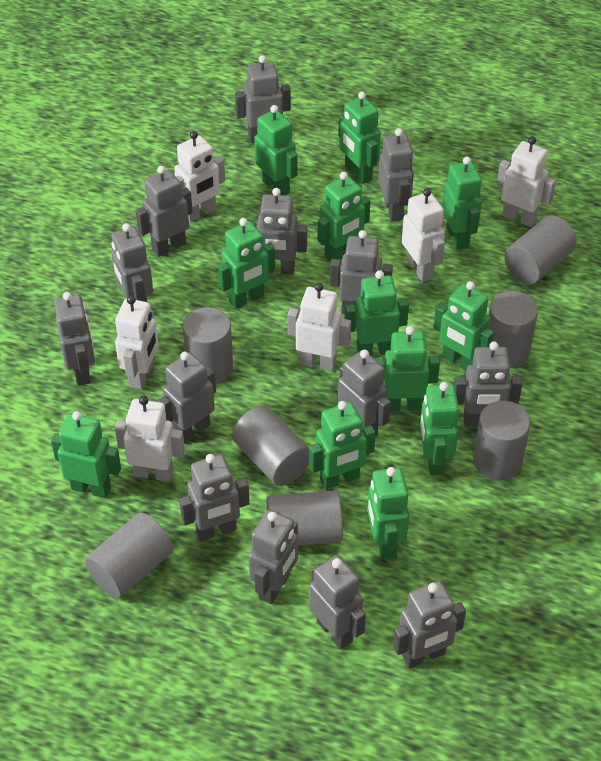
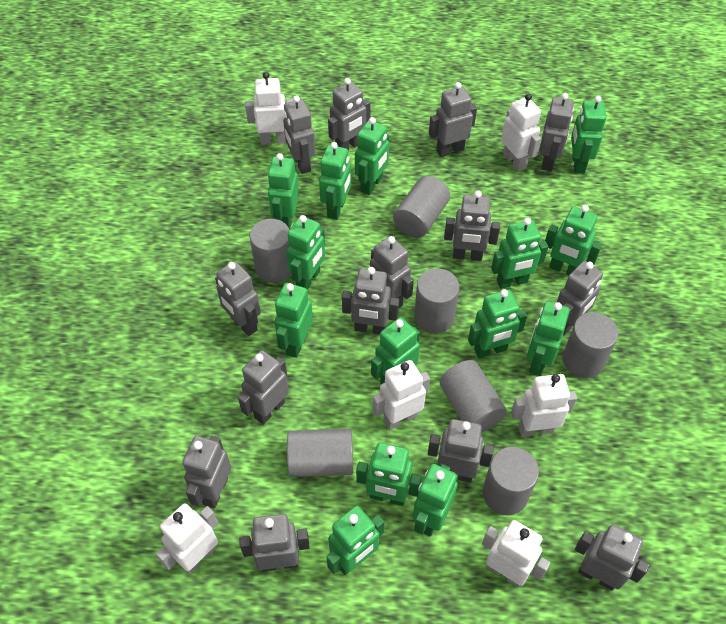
green robot: [51,411,121,498] [218,218,275,309] [254,105,297,195] [309,401,376,489] [317,172,370,262] [338,91,381,184] [345,270,409,356] [367,467,409,560] [374,326,440,411] [420,382,459,475] [433,281,494,370] [442,157,482,250] = 12 -> [267,153,300,230] [274,283,313,358] [286,215,325,290] [319,142,351,220] [326,506,385,575] [355,117,389,195] [356,443,421,506] [371,317,420,384] [413,464,458,537] [468,289,527,359] [491,217,548,289] [527,301,570,376] [545,205,602,275] [571,96,606,174] = 14

